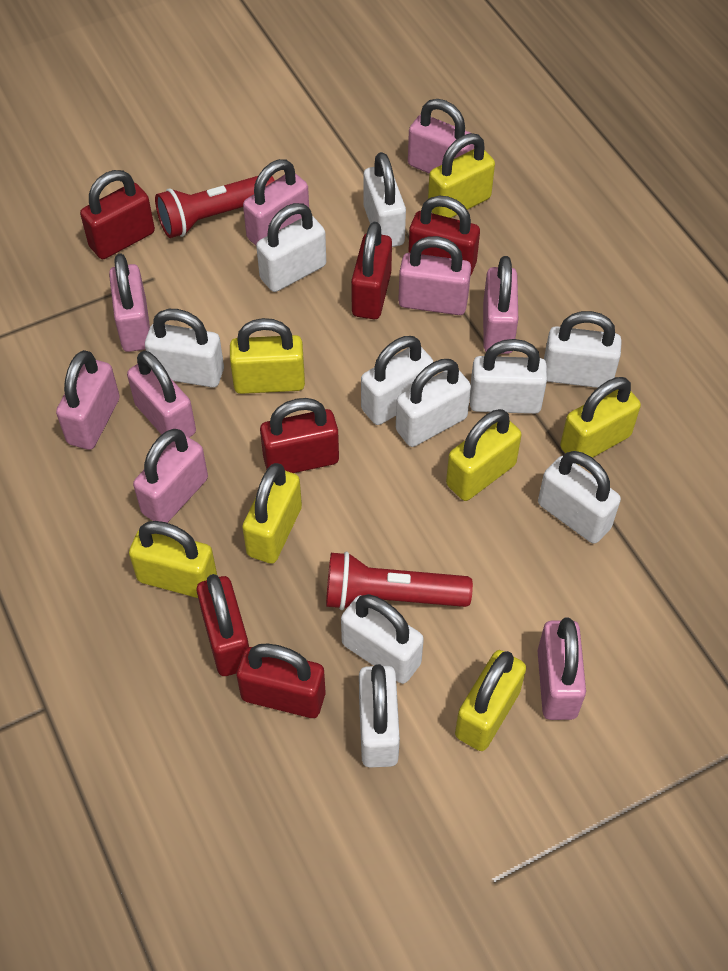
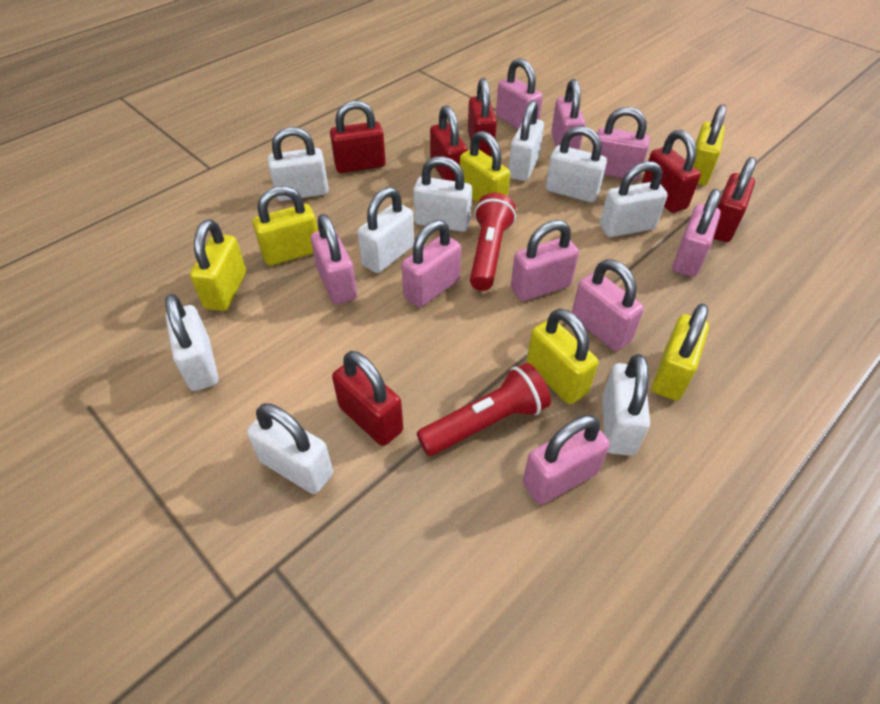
white padlock: [145,309,224,388] [256,203,326,292] [341,594,424,684] [359,664,400,768] [361,336,433,425] [364,152,406,247] [396,359,471,447] [470,339,547,414] [538,451,621,544] [544,311,622,388] = 10 -> [165,294,218,391] [247,403,333,494] [268,127,329,201] [357,187,414,273] [413,156,472,232] [508,100,544,181] [546,126,607,202] [600,161,667,237] [602,354,650,456] = 9
yellow padlock: [129,521,217,598] [230,318,305,394] [242,463,302,564] [428,133,495,218] [446,409,522,501] [455,650,526,751] [560,377,641,465] = 7 -> [190,219,246,311] [253,186,318,266] [460,131,510,203] [527,309,599,404] [652,304,709,401] [693,104,726,185] = 6

